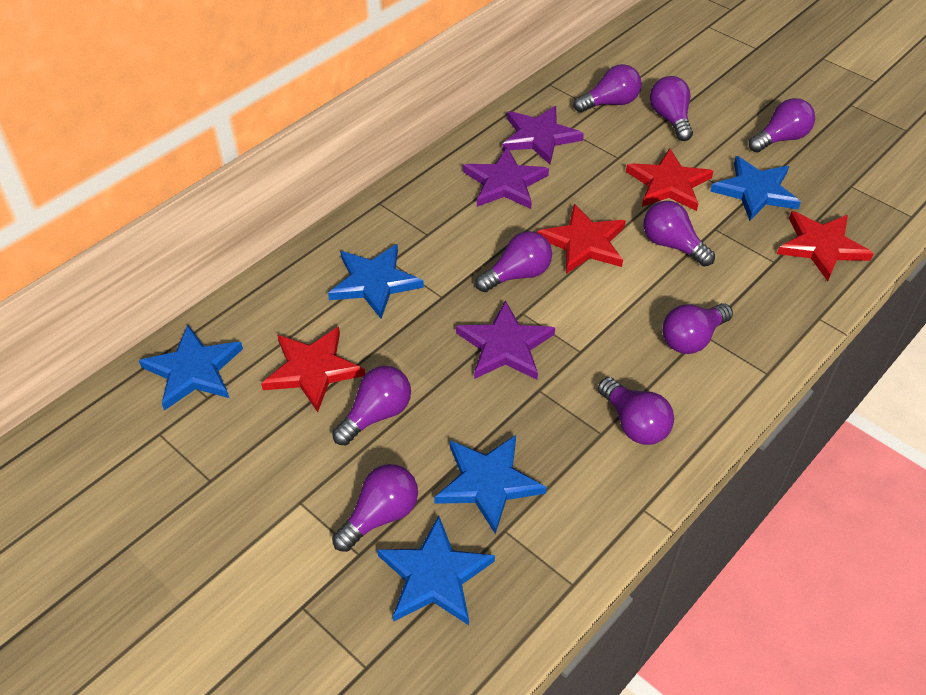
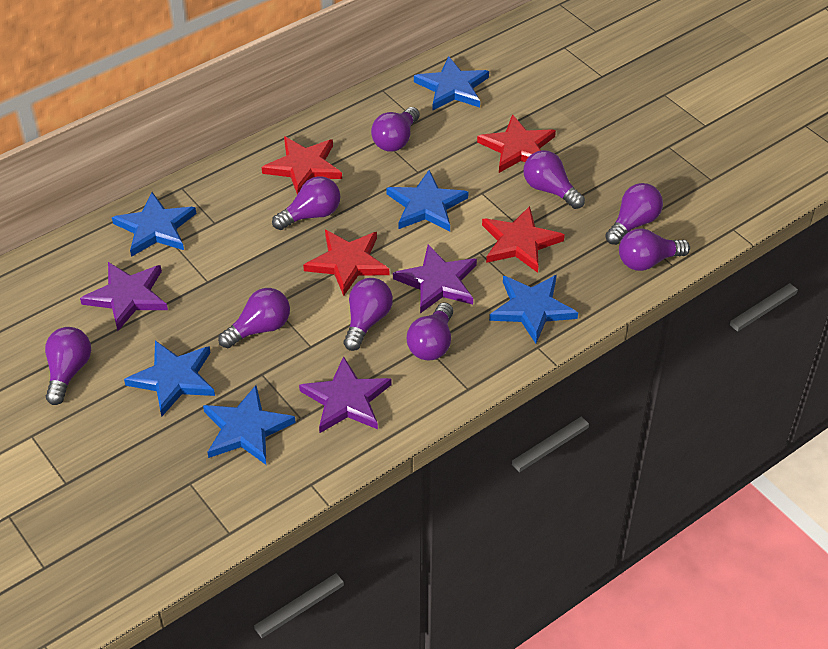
blue star: [139,325,243,411] [328,244,424,319] [377,516,495,625] [434,435,547,534] [710,156,801,221] = 5 -> [112,192,197,257] [124,341,215,416] [203,385,296,465] [386,170,469,232] [414,56,489,110] [489,275,578,344] = 6

